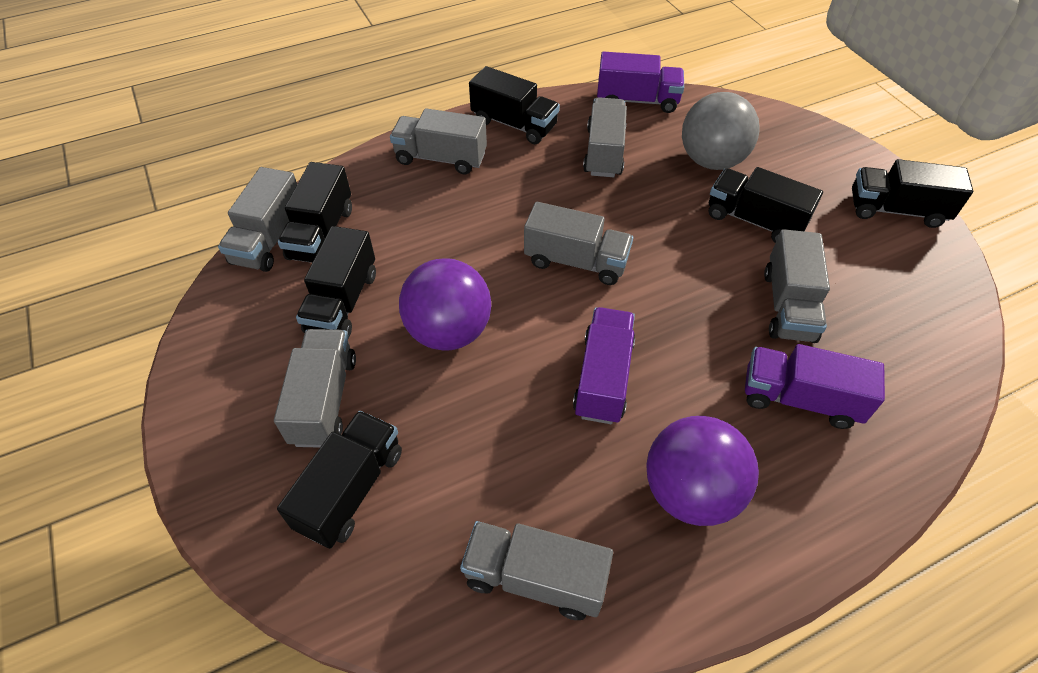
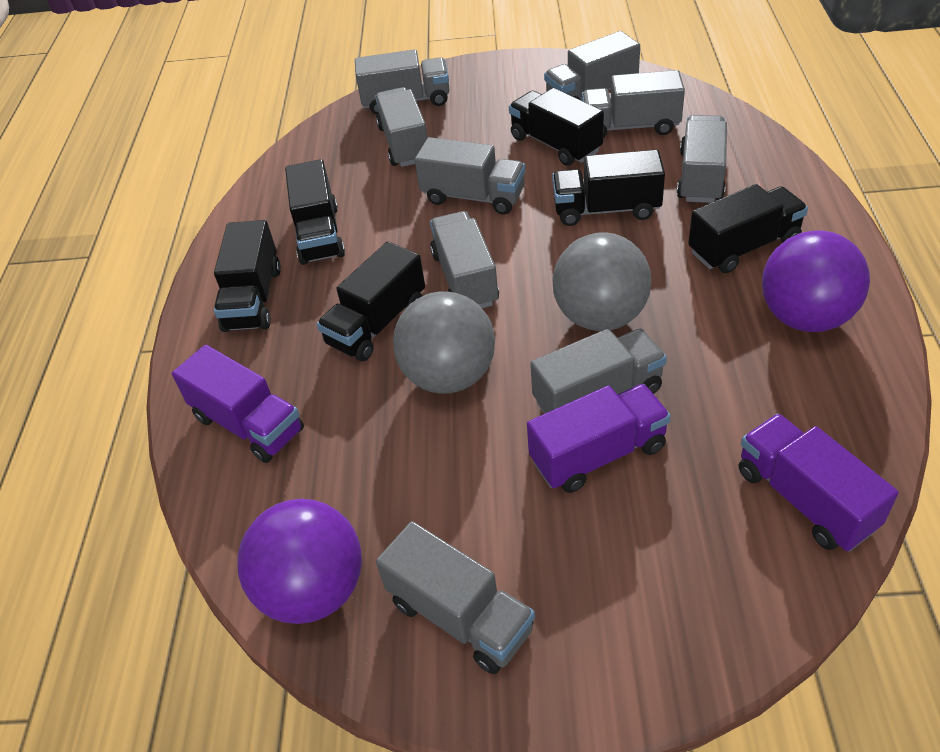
grey ball: [682,92,760,170] = 1 -> [393,292,495,394] [552,232,652,331] = 2
grey truck: [218,167,297,272] [274,329,356,448] [390,108,487,174] [460,521,613,620] [524,202,633,285] [583,97,627,177] [764,229,830,343] = 7 -> [355,49,449,115] [375,87,428,167] [376,521,535,674] [415,137,525,214] [430,211,499,308] [530,329,667,414] [544,31,640,101] [582,70,685,138] [677,115,727,203] = 9

